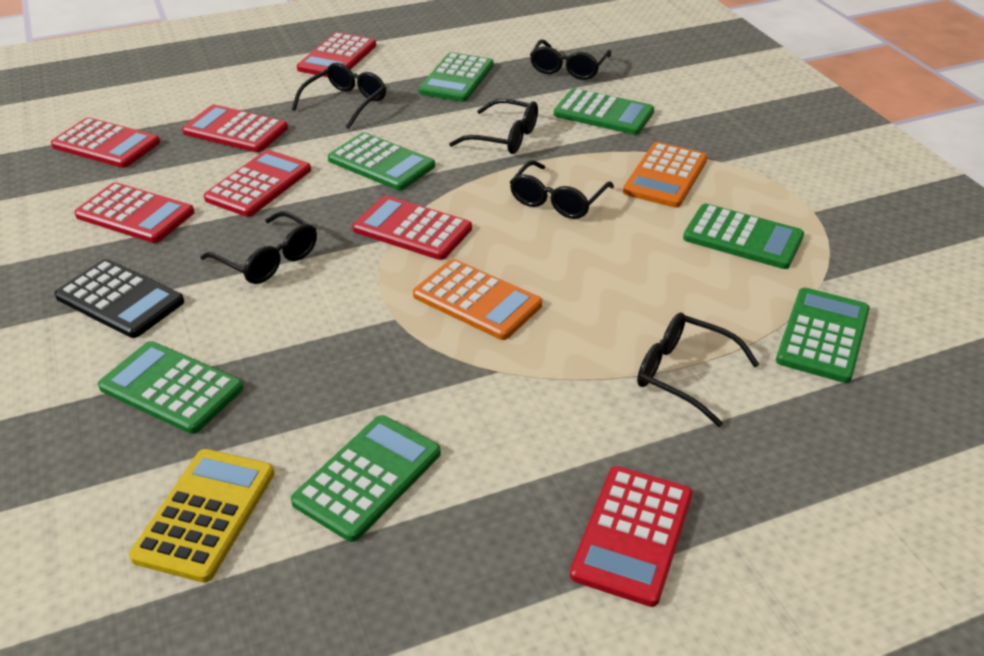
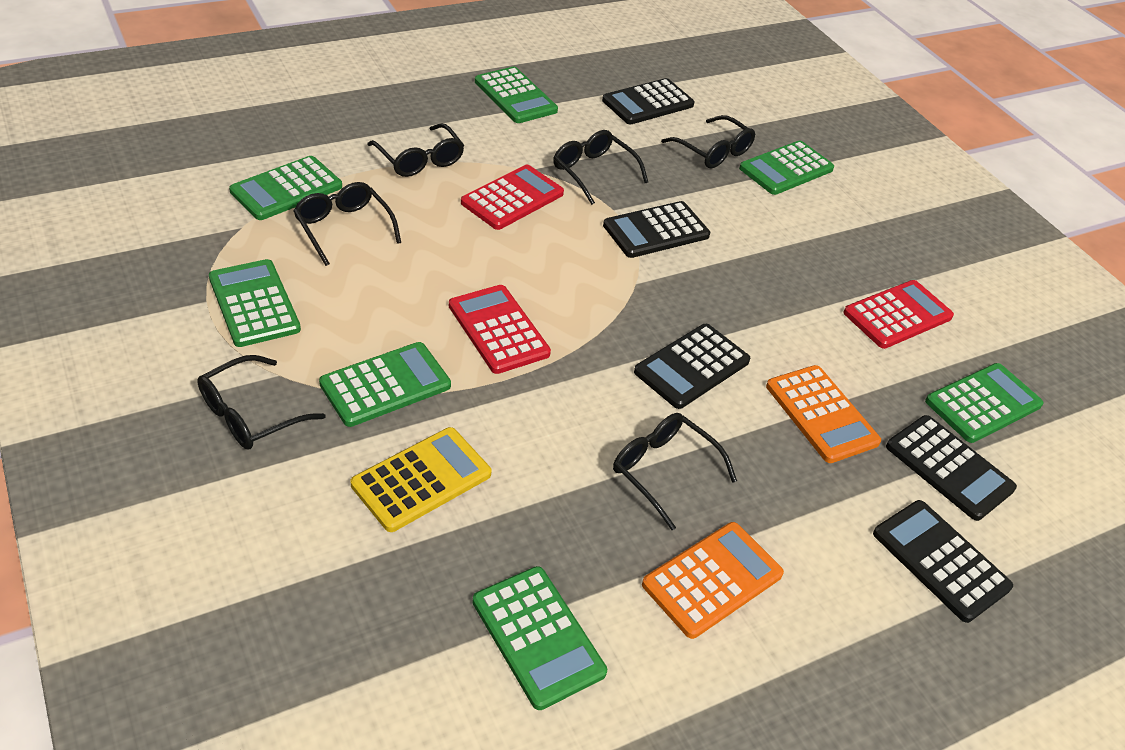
black calculator: [55,259,184,338] = 1 -> [602,78,694,124] [603,201,710,258] [634,324,750,409] [873,500,1013,623] [886,415,1017,521] = 5
red calculator: [51,117,160,168] [74,182,194,243] [182,105,288,152] [204,150,311,217] [297,32,376,77] [353,196,472,260] [570,466,692,607] = 7 -> [449,285,551,374] [461,165,564,230] [843,280,954,349] = 3

